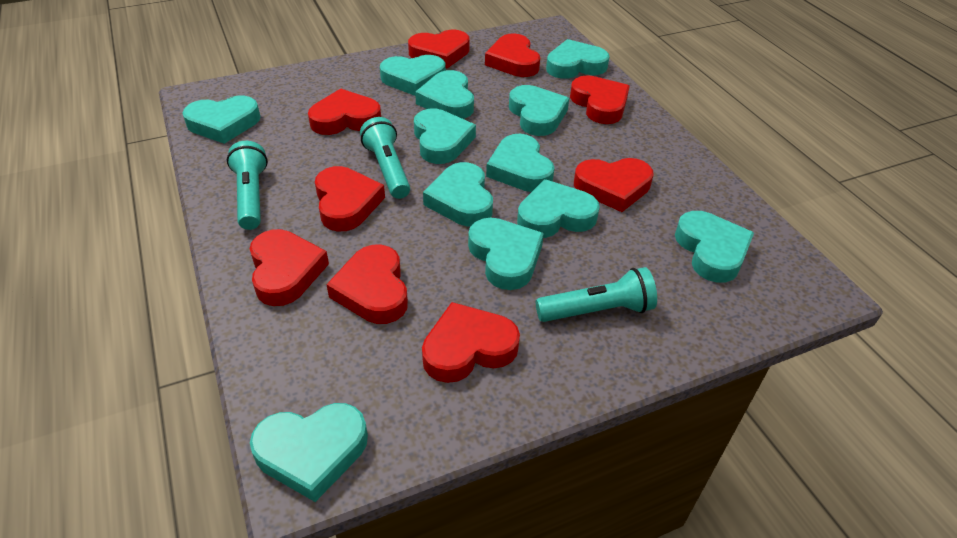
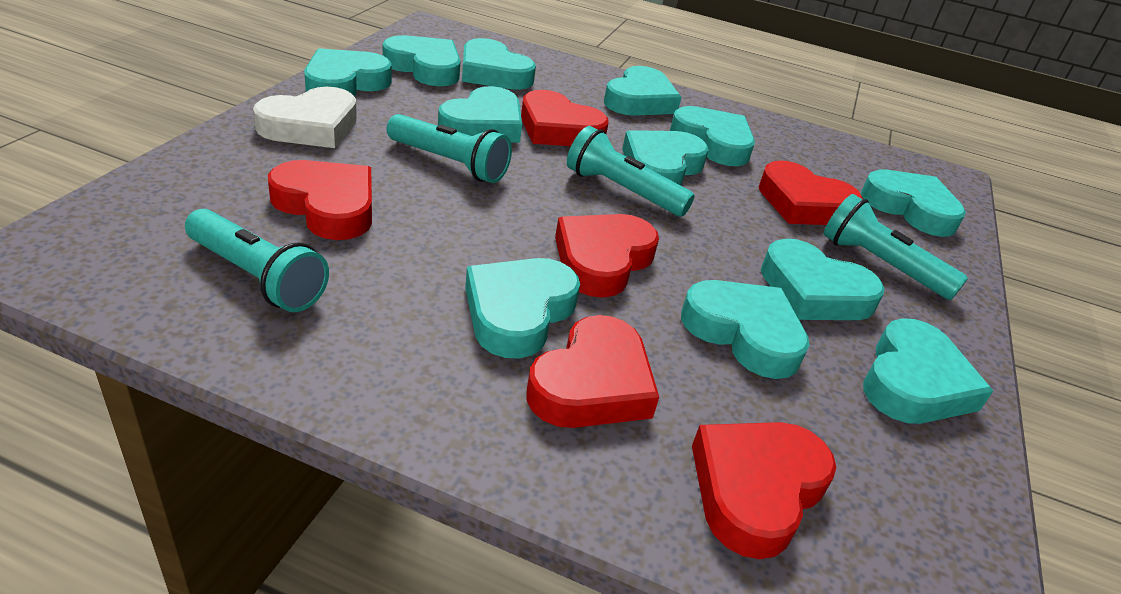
red heart: [250,229,329,306] [308,89,381,135] [315,166,385,232] [326,244,408,324] [408,30,470,69] [422,302,520,383] [485,34,540,77] [570,75,630,124] [574,158,654,212] = 9 -> [268,160,372,240] [521,90,609,146] [526,315,659,428] [555,214,659,298] [692,422,836,559] [759,160,863,225] = 6
turquoise flashlight: [227,141,268,230] [360,117,410,199] [536,267,657,322] = 3 -> [185,209,329,312] [387,114,512,183] [567,126,695,217] [824,194,968,300] = 4
white heart: none = 0 -> [253,87,357,148] = 1

